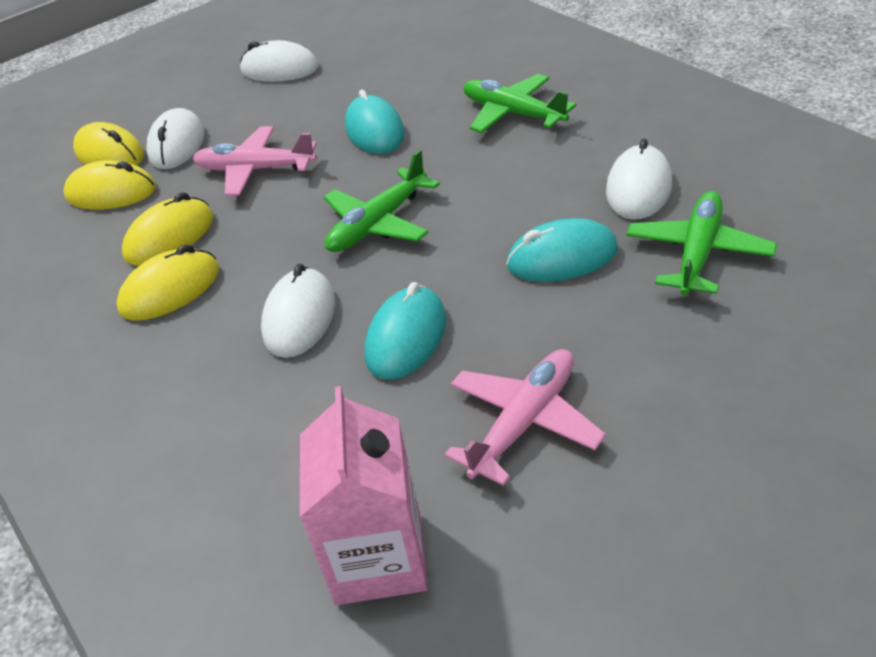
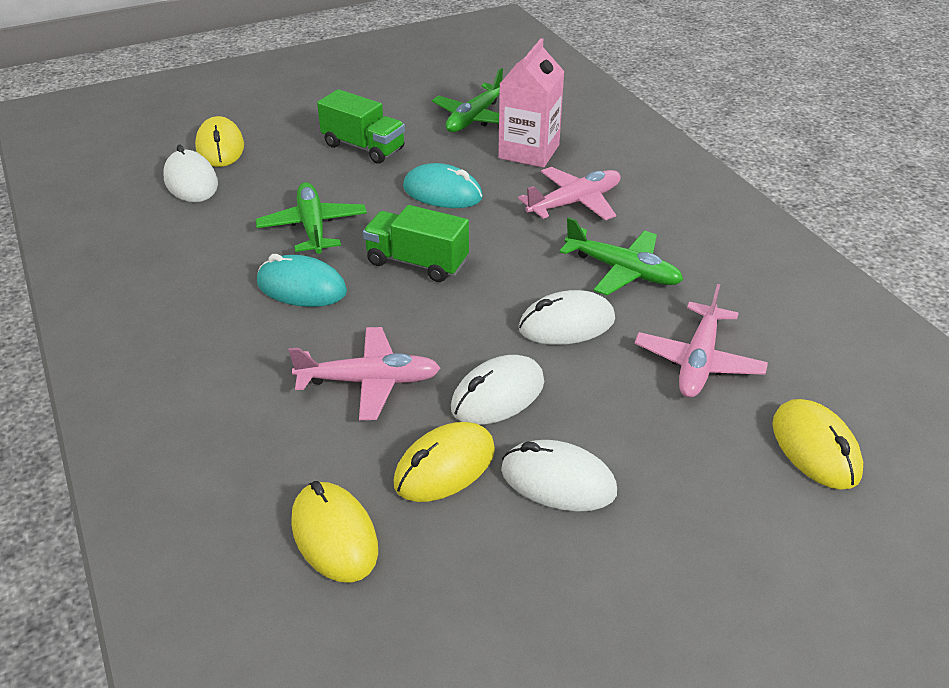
green truck: none = 0 -> [317,89,405,164] [363,205,469,282] = 2
pink plane: [193,126,317,196] [445,349,606,486] = 2 -> [289,327,440,420] [518,167,621,220] [635,284,768,398] = 3
turquoise mouse: [345,90,405,154] [365,282,446,380] [506,218,618,282] = 3 -> [257,254,347,307] [403,163,483,208] = 2

